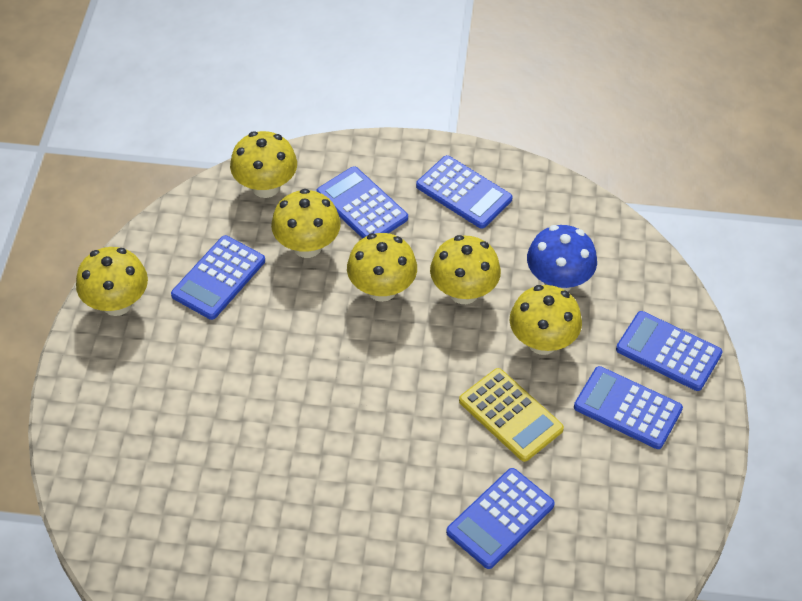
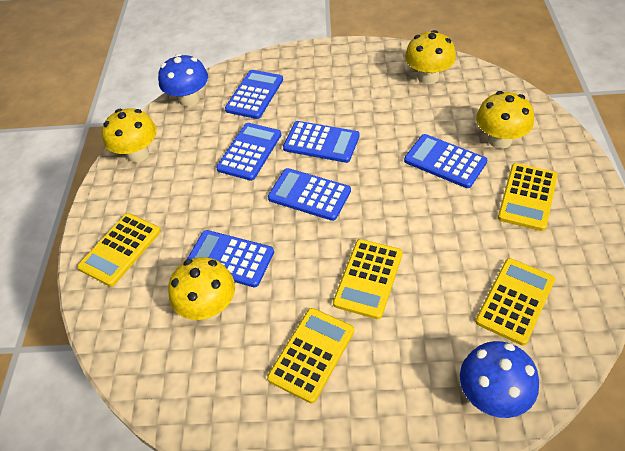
blue mushroom: [527,225,597,291] = 1 -> [158,54,208,107] [460,341,539,418] = 2
yellow calculator: [459,368,564,462] = 1 -> [77,213,161,287] [267,308,354,403] [333,239,403,319] [475,258,555,346] [498,163,558,231] = 5
yellow mushroom: [76,247,148,316] [230,131,297,198] [271,189,341,258] [347,233,417,302] [430,235,501,304] [510,285,582,355] = 6 -> [102,108,157,162] [168,257,235,320] [405,30,456,84] [476,91,534,149] = 4

